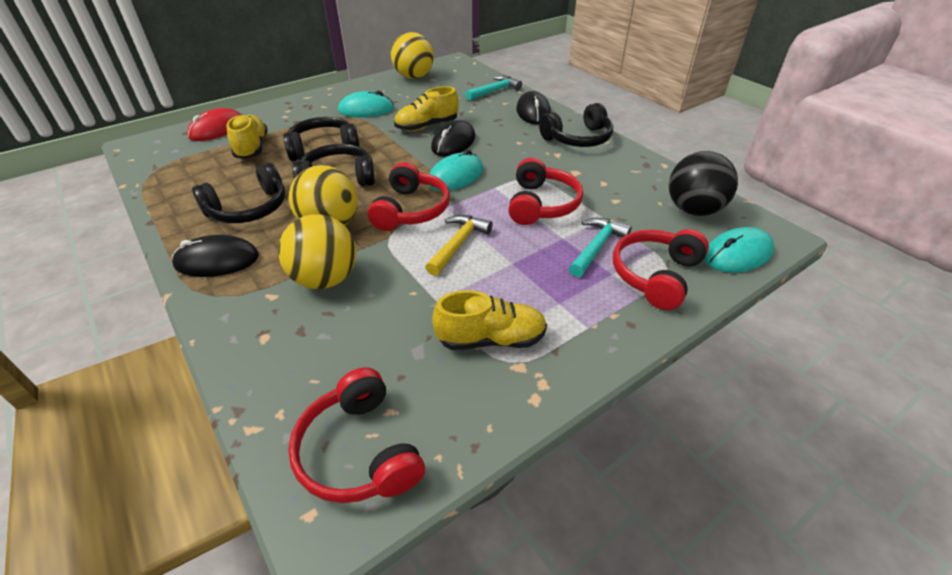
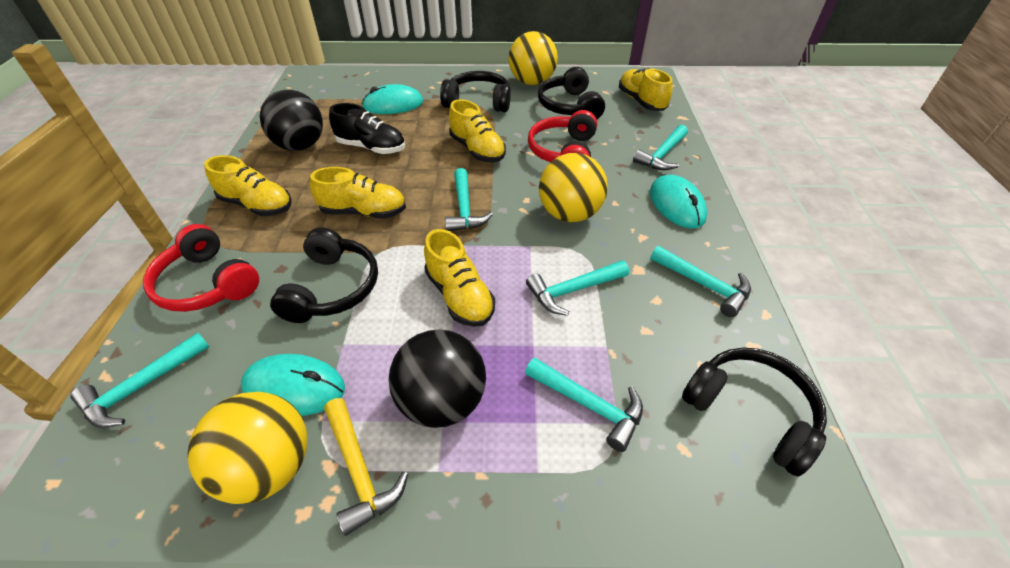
black ball: [669,151,738,216] = 1 -> [260,90,323,151] [388,329,486,428] = 2
black mouse: [172,235,259,277] [431,120,475,156] [516,91,551,124] = 3 -> none = 0
black shoe: none = 0 -> [329,103,405,154] = 1
red headphones: [288,367,425,503] [368,162,450,231] [508,158,583,225] [613,229,709,310] = 4 -> [143,224,259,312] [528,110,597,162] = 2
red mouse: [187,108,240,141] = 1 -> none = 0
turquoise hammer: [465,76,522,101] [569,217,632,277] = 2 -> [70,332,209,428] [445,168,493,231] [525,357,643,452] [526,260,629,316] [633,125,688,170] [650,246,751,317] = 6
yellow shoe: [226,114,268,159] [394,86,459,131] [432,290,547,350] = 3 -> [204,155,292,216] [310,167,406,219] [424,229,495,327] [449,99,506,162] [619,68,673,111] = 5

